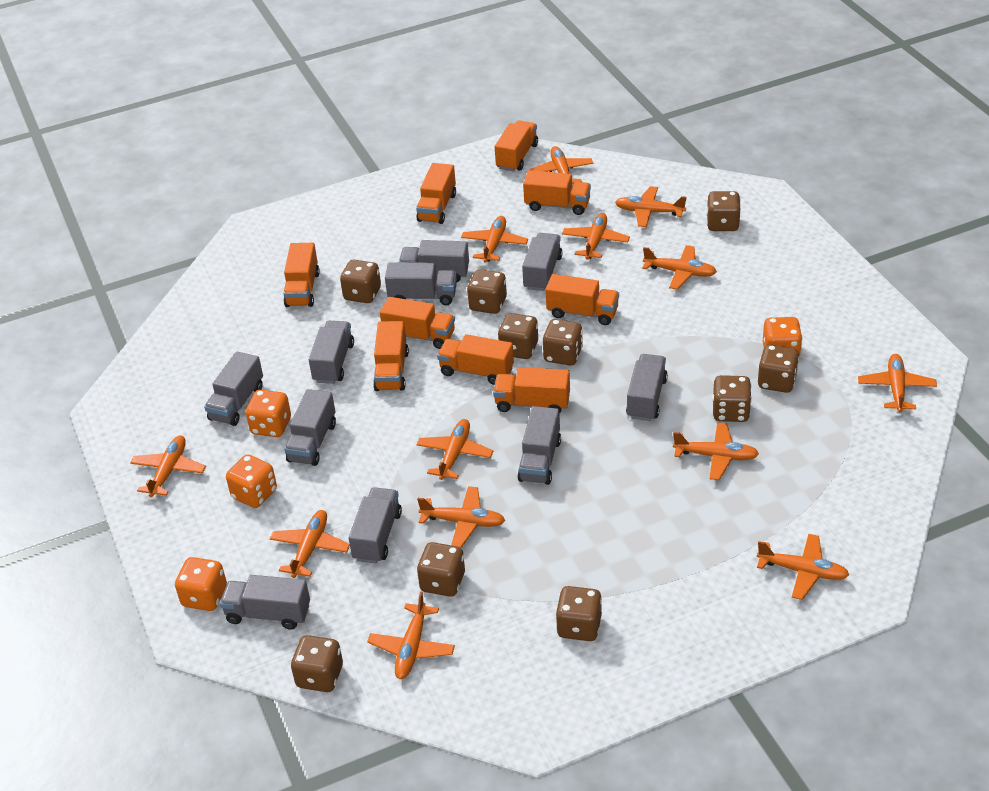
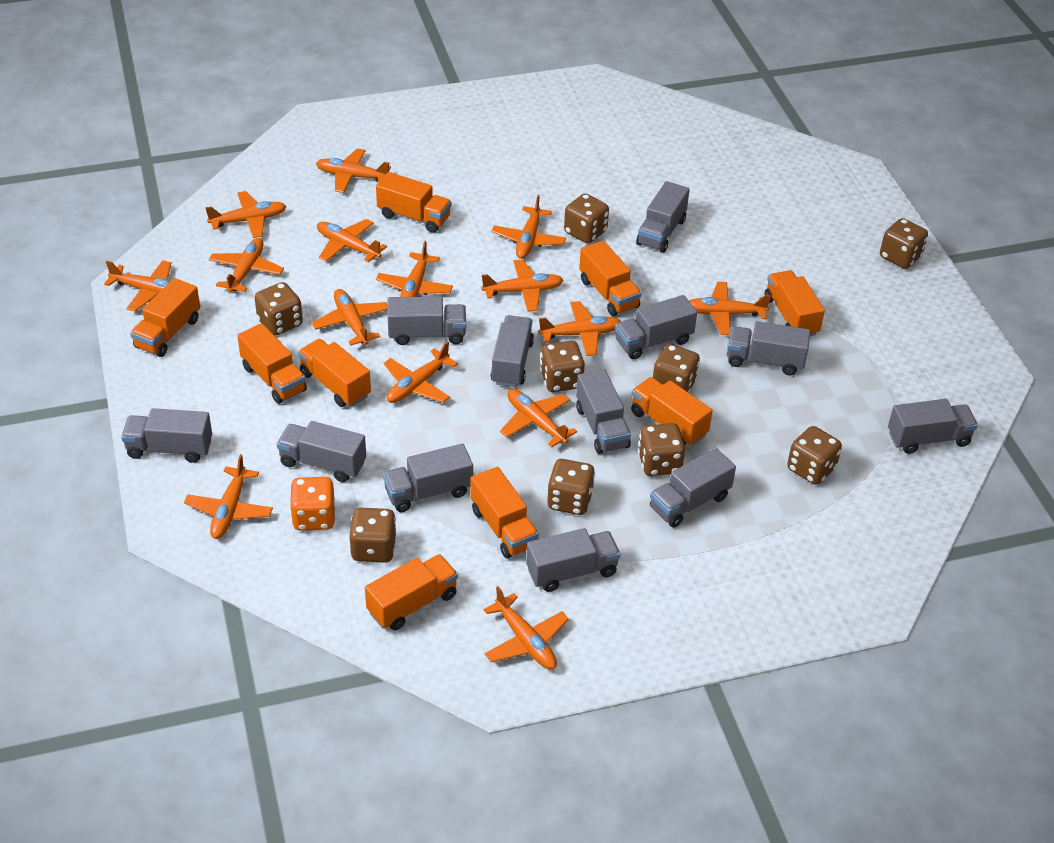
brown dice: [291,635,343,692] [340,260,381,303] [417,542,465,597] [467,269,507,314] [498,313,538,359] [543,319,583,365] [555,586,602,641] [706,191,741,231] [712,375,752,422] [758,345,799,393] = 10 -> [255,282,303,336] [349,508,396,563] [540,341,585,392] [547,459,595,515] [564,194,609,243] [638,423,685,476] [653,344,700,393] [787,426,842,485] [880,218,928,269] = 9
grey truck: [204,352,263,426] [220,575,310,630] [284,389,336,466] [309,321,354,384] [349,487,402,564] [385,262,456,305] [399,240,469,283] [517,406,561,485] [522,233,563,291] [626,354,668,421] = 10 -> [121,408,212,463] [277,421,366,482] [383,444,473,512] [387,296,466,345] [491,315,534,387] [526,528,620,592] [576,369,631,454] [615,295,697,359] [636,181,690,253] [650,448,736,528] [727,321,810,375] [888,399,978,454] = 12
orange dice: [175,557,227,611] [226,454,277,508] [246,390,291,437] [763,317,803,357] = 4 -> [290,477,335,531] = 1
orange plane: [130,436,206,497] [270,510,350,578] [367,591,455,679] [416,419,493,480] [417,486,505,548] [461,216,528,263] [530,146,594,184] [562,213,630,260] [615,186,686,227] [642,245,717,290] [673,422,759,480] [757,534,849,600] [858,354,937,412] = 13 -> [104,260,171,312] [184,454,273,539] [205,191,286,238] [209,238,284,293] [312,289,388,346] [316,148,391,193] [317,219,387,262] [376,241,453,297] [384,341,458,403] [481,259,563,312] [483,586,569,670] [492,195,566,259] [500,389,577,447] [538,301,621,356] [689,282,771,335] = 15

